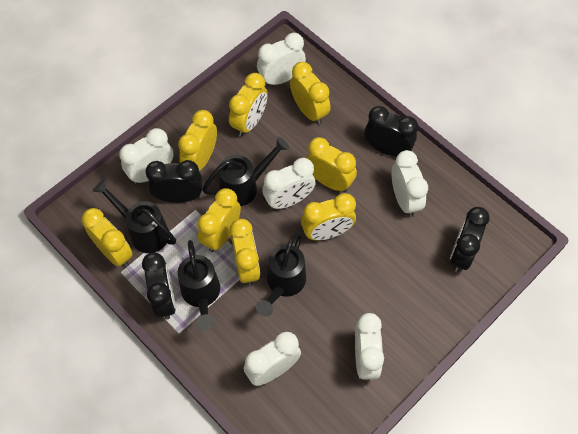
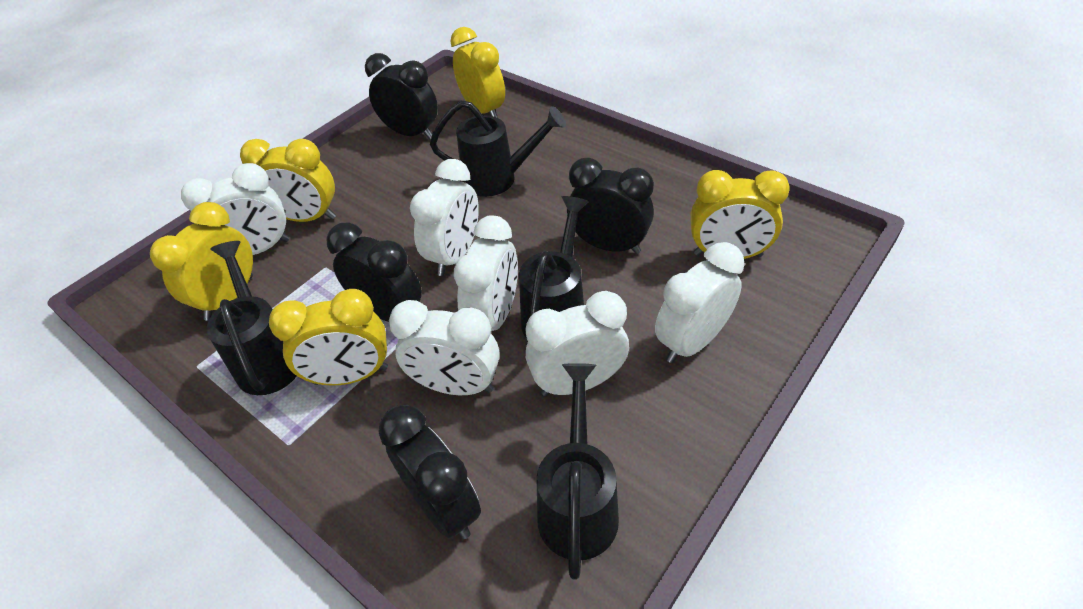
yellow clock: [82,208,133,267] [178,110,217,171] [198,188,241,252] [229,73,268,137] [230,219,260,286] [290,62,331,125] [301,193,356,241] [306,137,357,192] = 8 -> [150,202,253,321] [240,139,336,222] [269,289,388,386] [450,27,505,118] [690,170,790,259] = 5

